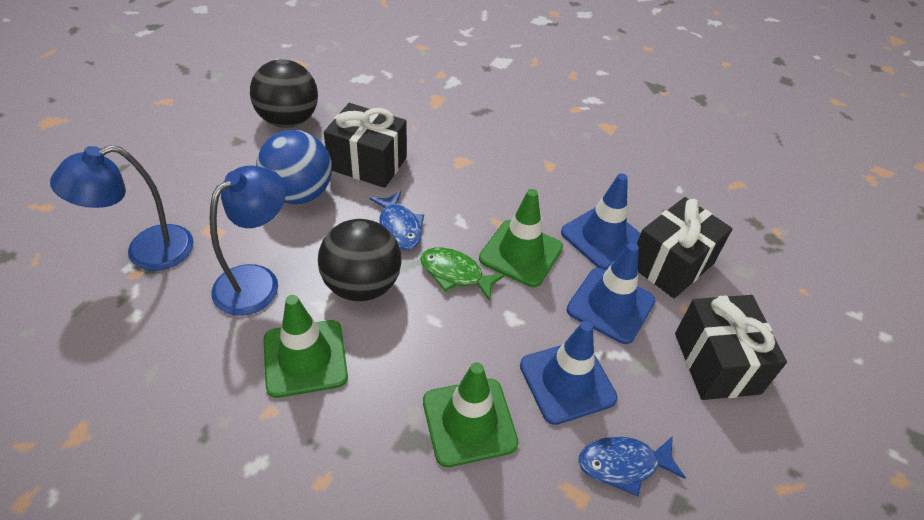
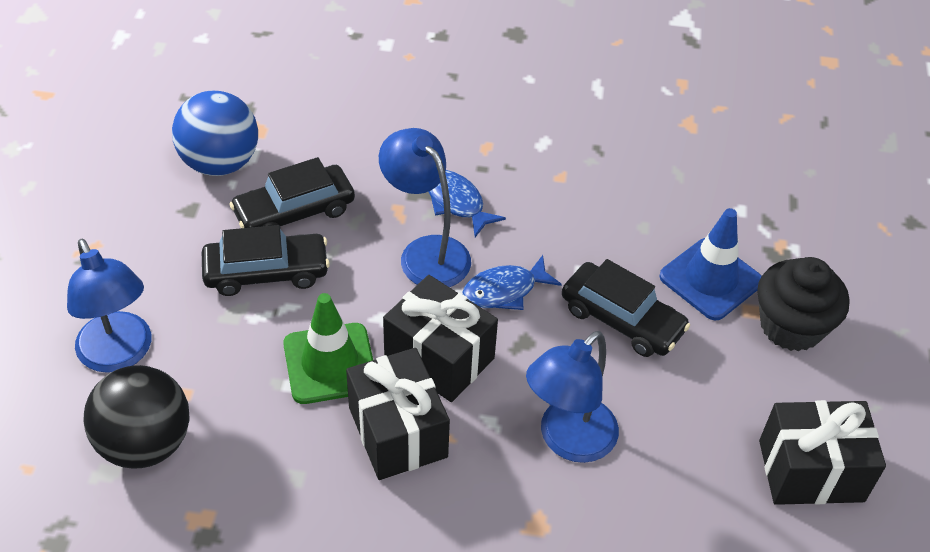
black ball: [250,59,318,128] [318,219,402,302] = 2 -> [84,365,190,469] = 1
black car: none = 0 -> [202,225,330,296] [229,157,355,228] [562,259,690,357] = 3
black cupcake: none = 0 -> [757,257,849,351] = 1
blue lamp: [50,145,194,271] [210,166,286,316] = 2 -> [67,239,151,373] [379,128,471,287] [526,331,619,463] = 3
blue traffic cone: [520,321,618,425] [561,173,641,270] [567,243,656,344] = 3 -> [659,208,762,320] = 1
green fish: [420,247,505,301] = 1 -> none = 0
green traffic cone: [263,295,348,398] [423,362,519,467] [479,189,563,287] = 3 -> [283,293,373,404] = 1

